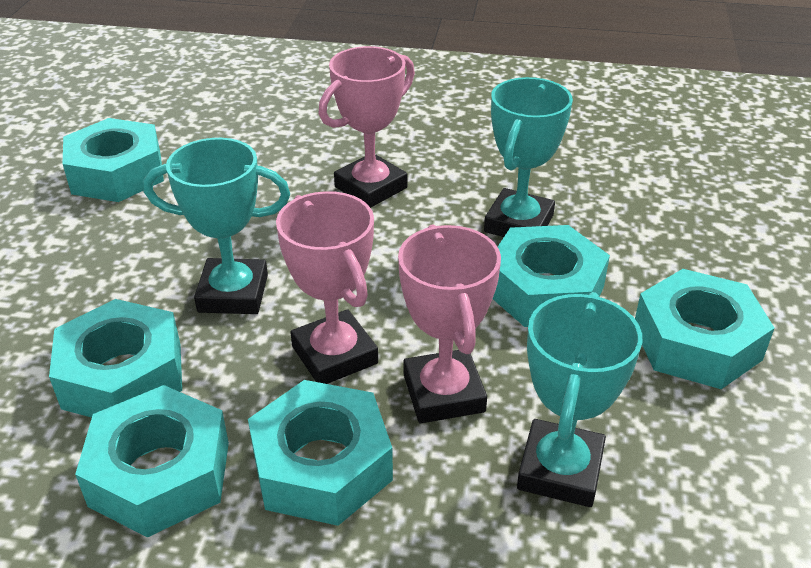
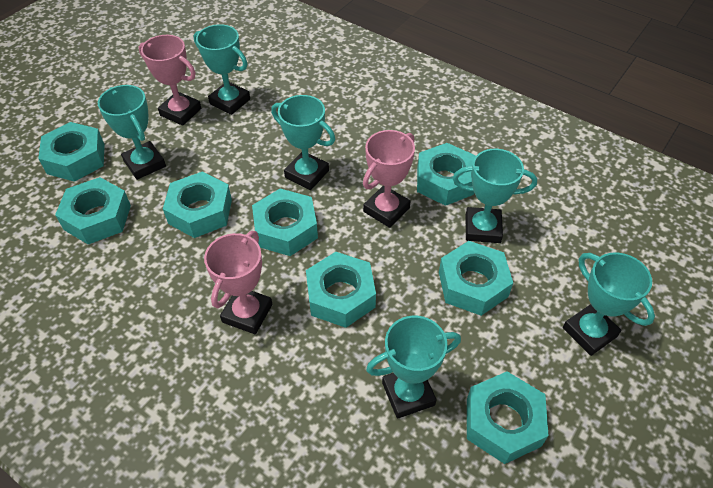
turquoise nut: [49,299,182,418] [63,118,164,202] [75,385,229,538] [248,380,393,526] [493,225,610,327] [635,269,774,389] = 6 -> [38,122,105,182] [55,177,131,244] [163,172,232,238] [252,189,318,256] [306,252,376,328] [417,143,476,206] [439,241,513,316] [467,371,549,464] = 8
turquoise trophy: [143,138,290,314] [484,77,573,237] [517,292,642,507] = 3 -> [98,85,166,180] [194,24,250,115] [271,95,335,190] [366,316,461,419] [453,149,537,243] [563,252,655,356] = 6

